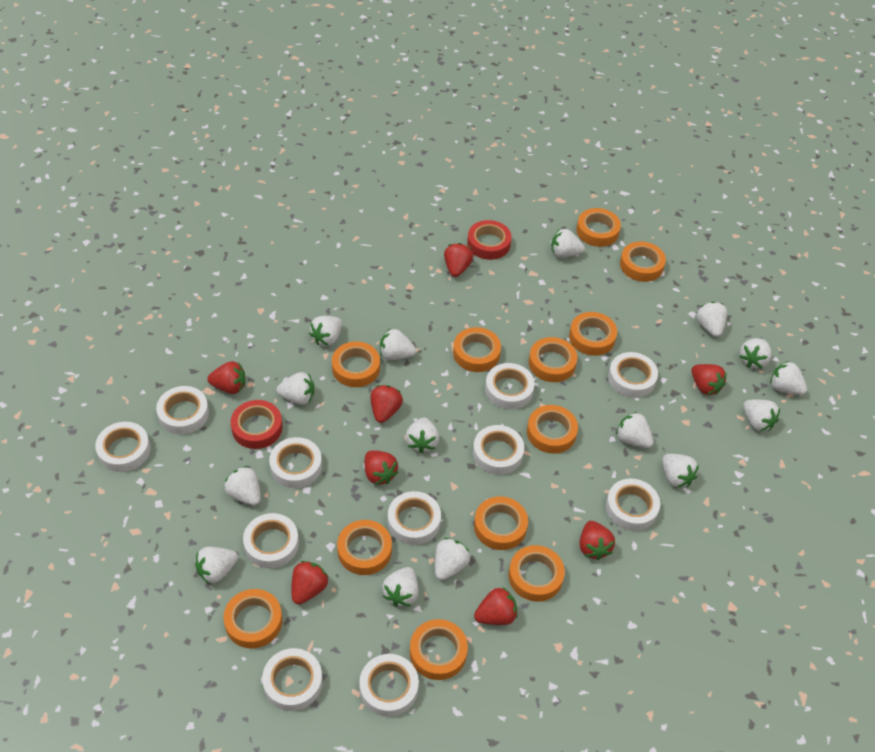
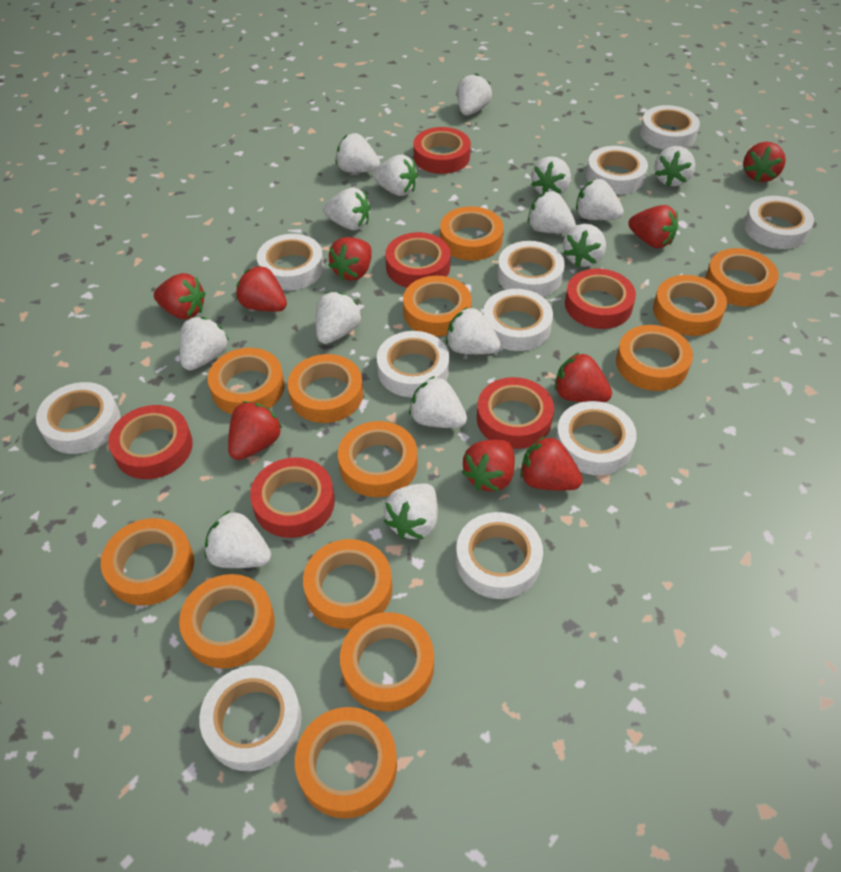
orange tape: [223,589,282,648] [332,342,380,387] [337,520,392,575] [410,619,468,680] [453,327,501,372] [474,496,528,550] [508,545,565,602] [527,405,578,454] [529,337,577,382] [569,312,617,356] [576,208,621,247] [620,242,666,282] = 12 -> [101,518,194,606] [179,574,275,669] [208,348,285,414] [287,354,363,423] [295,707,397,819] [303,539,392,629] [338,421,418,497] [340,612,434,712] [403,276,471,337] [440,206,504,261] [616,325,693,391] [653,275,727,336] [705,248,779,307] = 13
red strawberry: [207,361,245,394] [292,561,329,604] [365,450,399,485] [370,385,403,423] [444,243,473,277] [474,587,517,625] [580,521,615,560] [691,364,727,395] = 8 -> [154,273,206,319] [228,401,282,460] [236,266,287,312] [328,237,372,281] [462,439,515,492] [520,436,583,490] [554,352,612,402] [628,205,678,248] [743,142,786,182] = 9
red tape: [231,400,283,449] [467,220,512,260] = 2 -> [108,405,193,479] [250,457,335,538] [385,232,451,288] [413,127,471,174] [477,377,554,449] [565,269,636,329] = 6

